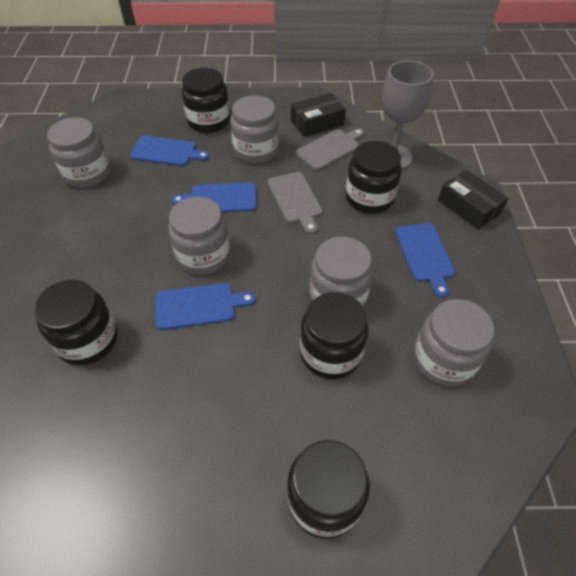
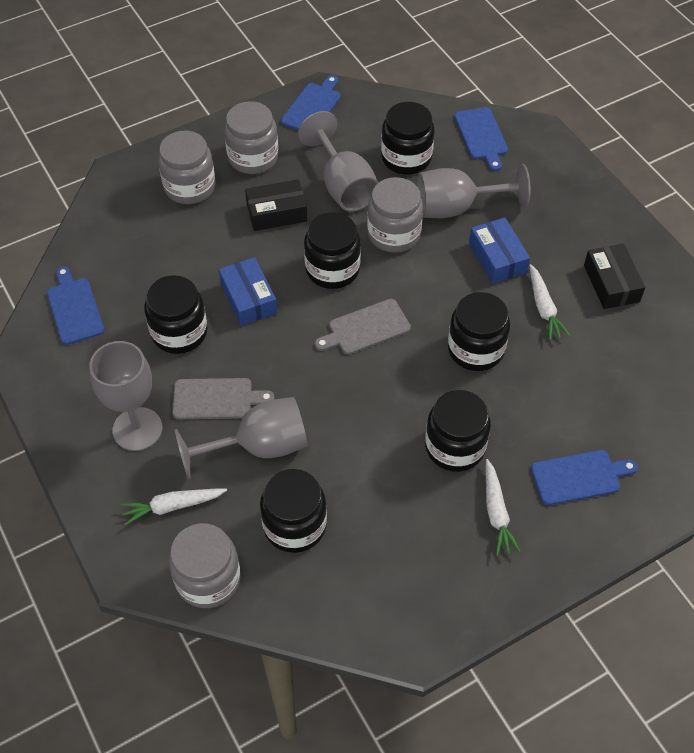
black jar: [34,280,118,365] [182,68,230,133] [287,440,370,539] [300,292,368,379] [346,141,402,214] = 5 -> [144,275,207,354] [260,469,327,553] [304,212,361,289] [381,102,434,174] [425,390,491,472] [448,292,510,371] = 6
blue box: none = 0 -> [219,257,277,326] [469,217,530,284] = 2
grey goblet: [382,61,433,169] = 1 -> [89,341,162,451] [175,397,307,479] [298,111,378,212] [417,164,531,218] = 4
grey jar: [47,117,111,188] [168,197,230,275] [230,95,279,164] [310,237,373,307] [414,299,494,387] = 5 -> [158,130,215,204] [169,523,241,608] [224,101,278,174] [367,177,423,253] = 4
white carrot: none = 0 -> [120,489,227,525] [485,459,521,556] [529,264,570,341] = 3

